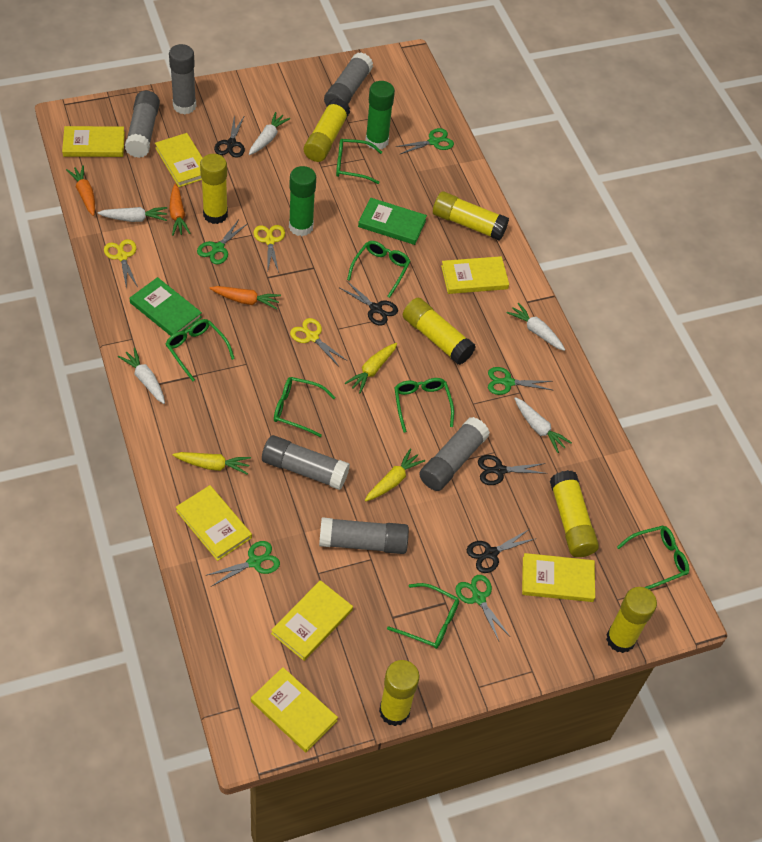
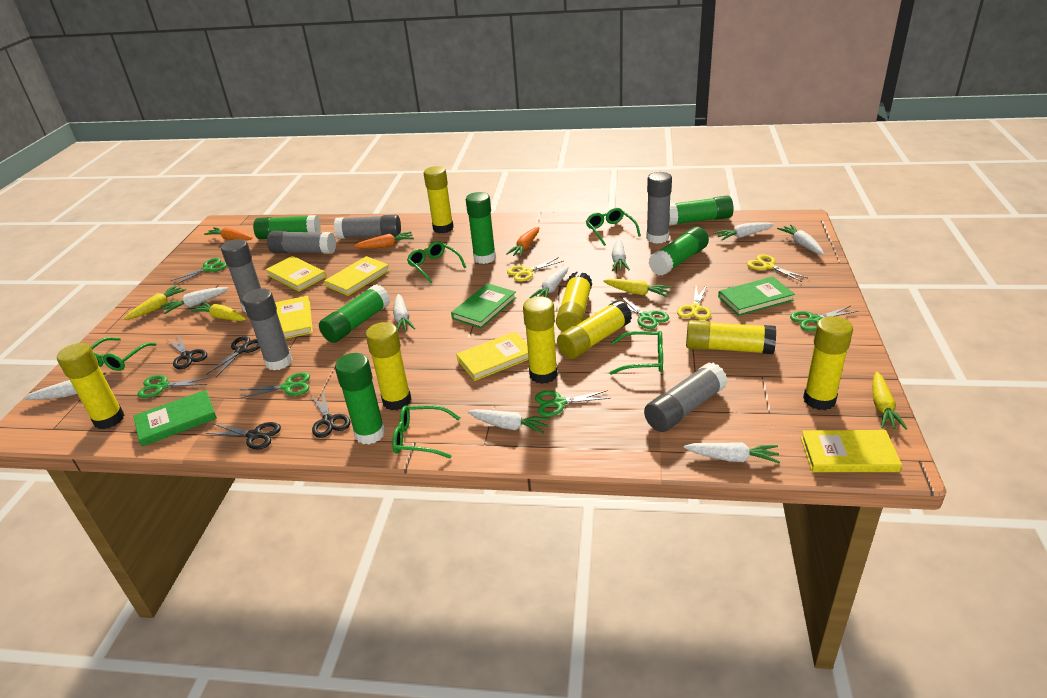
green book: [129,277,202,336] [358,198,427,245] = 2 -> [134,390,217,446] [451,283,517,328] [718,276,795,316] = 3
green glasses: [166,319,235,381] [274,377,336,437] [336,139,382,184] [347,241,411,298] [387,583,459,649] [394,378,454,433] [617,526,689,589] = 7 -> [91,337,157,371] [392,405,460,458] [407,241,466,283] [586,208,641,246] [610,331,663,375] = 5
green glue stick: [289,166,316,236] [365,81,395,149] = 2 -> [253,215,321,239] [319,284,390,343] [335,353,385,445] [466,192,496,264] [648,227,709,276] [669,196,734,226] = 6
green scissors: [197,219,247,264] [205,541,280,586] [395,128,454,155] [455,575,510,641] [488,367,552,395] = 5 -> [137,375,211,398] [171,258,227,285] [239,372,310,399] [535,390,611,417] [612,296,669,329] [790,306,858,331] = 6
white carrot: [97,207,167,222] [118,348,165,404] [249,112,290,155] [506,303,565,351] [514,397,572,453] = 5 -> [24,373,106,400] [161,287,229,314] [393,294,415,331] [467,409,550,434] [529,266,568,298] [612,238,630,271] [684,442,780,463] [714,222,774,240] [777,224,824,255] = 9
yellow book: [62,126,125,157] [155,133,203,187] [176,485,252,561] [251,667,338,752] [271,580,353,661] [441,256,509,294] [522,553,595,602] = 7 -> [265,256,326,292] [275,296,313,339] [324,256,390,296] [456,332,529,381] [801,430,902,472] = 5
yellow carrot: [173,452,251,475] [345,343,397,393] [365,449,425,502] = 3 -> [124,285,186,320] [190,302,246,321] [603,279,672,297] [872,371,908,430] = 4
yellow glue stick: [200,154,228,224] [304,98,350,162] [379,660,419,726] [403,298,476,365] [433,191,509,241] [550,470,599,557] [606,587,657,653] = 7 -> [57,343,124,429] [366,322,411,410] [424,166,454,233] [523,296,558,384] [556,271,592,332] [557,300,632,359] [686,320,776,354] [803,316,853,410] = 8

